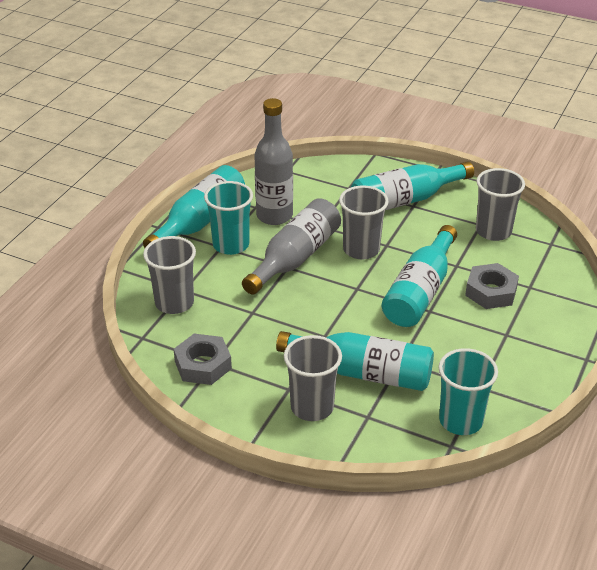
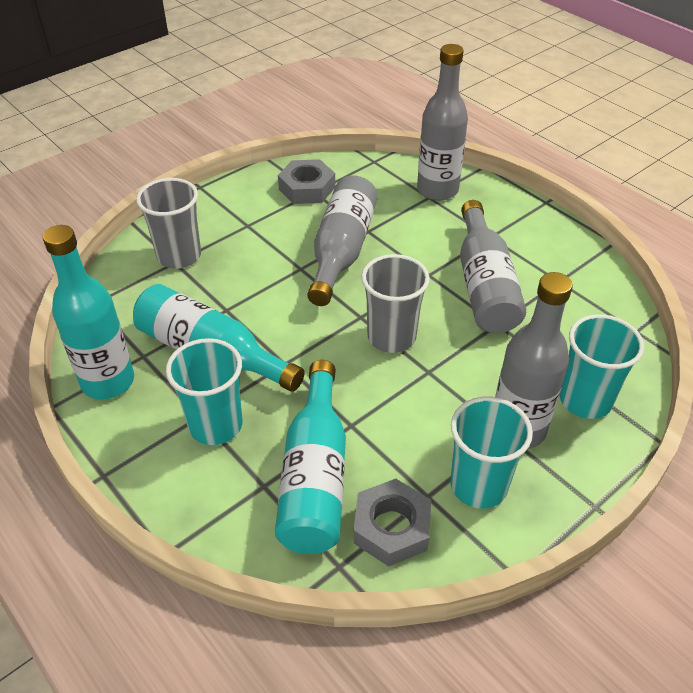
grey bottle: [242,198,341,295] [254,98,293,225] = 2 -> [307,175,378,306] [417,44,468,201] [460,200,526,333] [495,272,573,449] = 4
grey cup: [143,236,196,314] [284,335,342,421] [339,186,389,259] [476,168,525,241] = 4 -> [136,178,201,269] [361,254,430,353] = 2
turquoise bottle: [143,165,245,248] [276,331,434,391] [351,161,474,210] [382,225,457,327] = 4 -> [43,225,134,400] [133,284,305,392] [275,360,346,554] = 3
turquoise cup: [204,181,253,255] [439,348,498,435] = 2 -> [166,338,242,445] [450,396,533,509] [560,314,644,419] = 3

